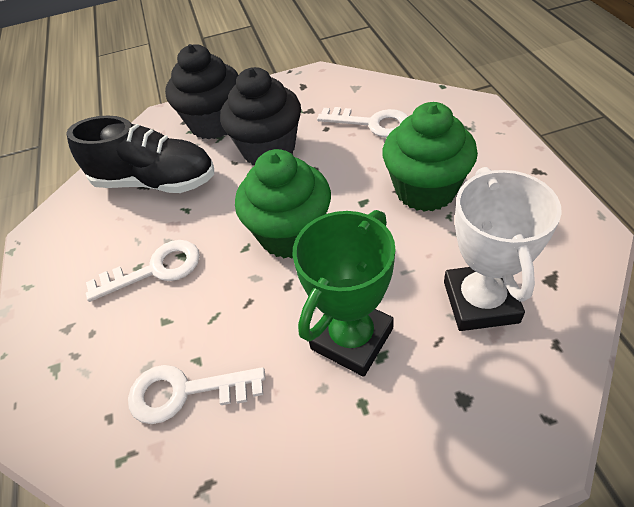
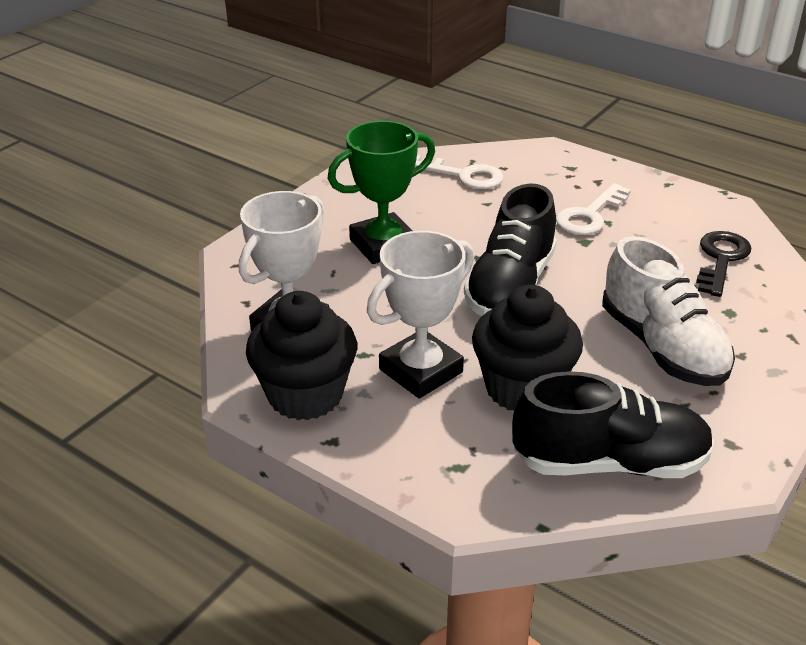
black key: none = 0 -> [696,231,751,297] = 1
black shoe: [66,115,214,193] = 1 -> [464,183,557,316] [512,371,714,478] = 2
green cupcake: [235,149,331,258] [382,102,478,212] = 2 -> none = 0
white key: [86,240,200,302] [128,365,265,424] [317,107,408,138] = 3 -> [415,155,503,189] [556,183,631,235] = 2
white shoe: none = 0 -> [602,236,735,386] = 1
white trophy: [444,167,562,331] = 1 -> [239,191,329,331] [367,231,474,398] = 2

